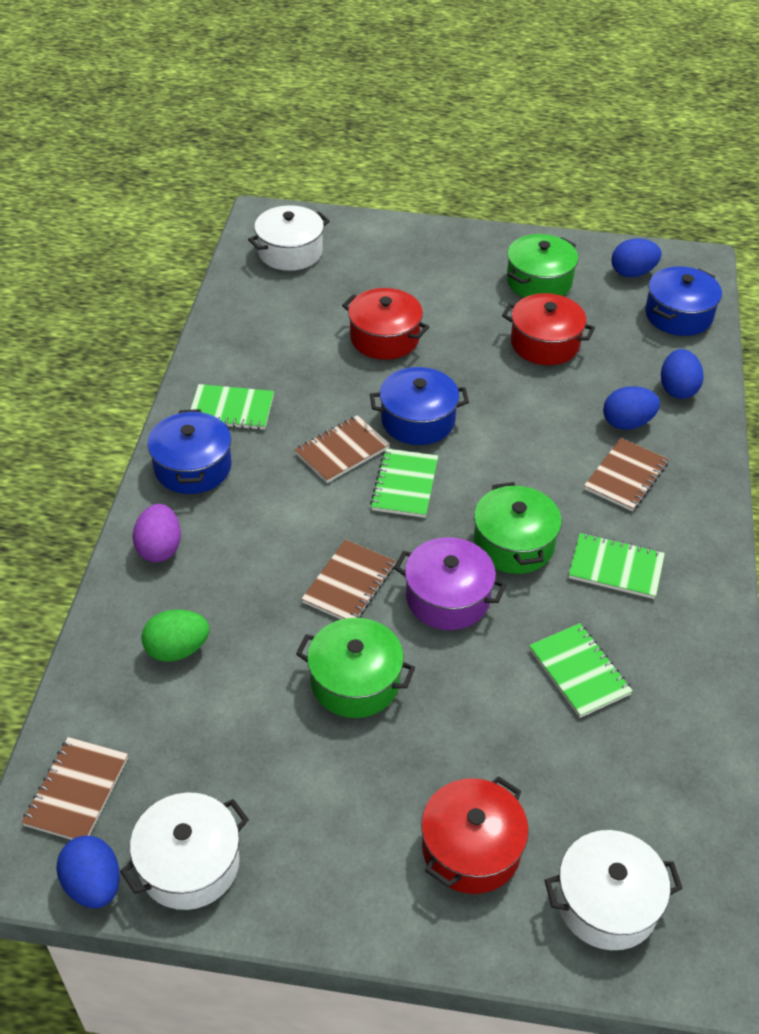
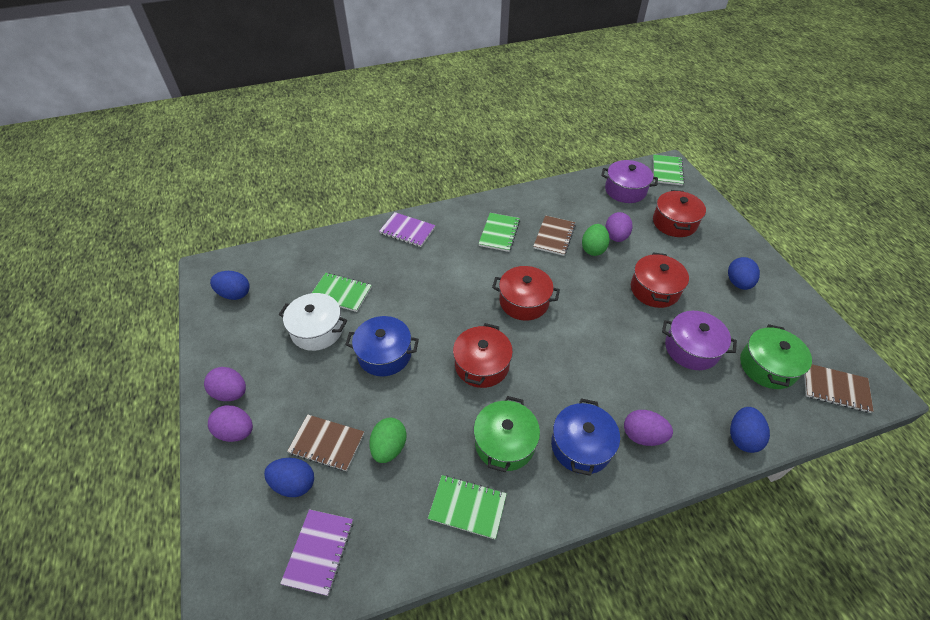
blue pot: [147,409,232,494] [370,367,469,445] [645,266,722,336] = 3 -> [345,316,419,376] [551,398,620,476] = 2
brown notebook: [22,737,128,840] [294,415,390,483] [302,540,395,619] [584,438,669,511] = 4 -> [287,414,364,471] [533,215,576,256] [804,364,874,413] = 3
green egg: [141,609,209,662] = 1 -> [369,418,407,463] [582,224,610,256] = 2
green pot: [296,618,415,718] [474,482,562,574] [507,234,578,298] = 3 -> [474,396,540,472] [740,324,812,389] = 2
purple egg: [132,504,181,562] = 1 -> [204,367,246,401] [208,405,253,442] [606,212,633,242] [624,410,673,446] = 4
purple notebook: none = 0 -> [280,509,353,596] [379,212,435,247] = 2
purple pot: [394,537,506,630] = 1 -> [601,160,658,203] [662,311,737,370] = 2
red pot: [342,288,429,360] [421,776,529,894] [502,293,595,365] = 3 -> [453,323,513,388] [492,266,560,321] [631,252,689,308] [653,190,706,237] = 4
white pot: [120,793,249,910] [248,205,330,271] [545,830,683,950] = 3 -> [278,293,347,351] = 1

